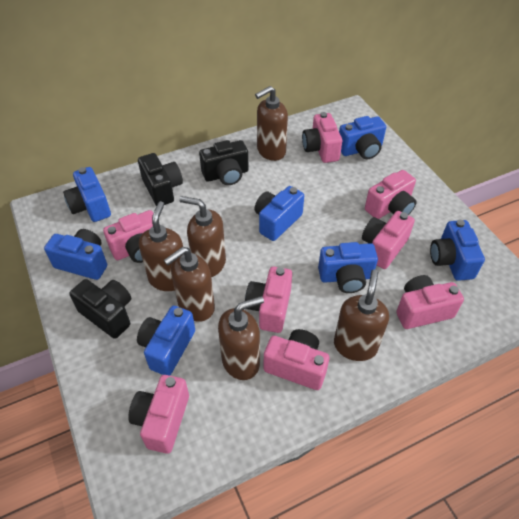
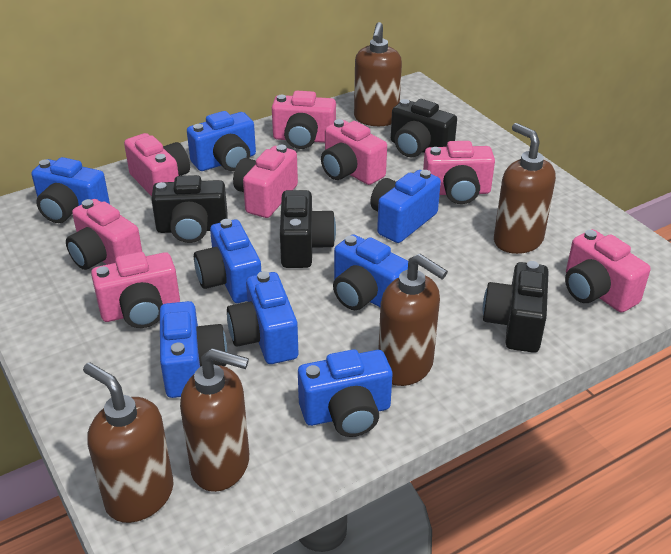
black camera: [69,279,131,339] [138,153,183,206] [199,140,249,185] = 3 -> [151,175,228,243] [280,190,336,268] [391,99,457,157] [483,261,549,353] = 4
blue camera: [44,229,107,280] [63,167,111,222] [137,306,195,376] [255,186,304,241] [318,242,378,293] [339,116,386,159] [430,220,485,281] = 7 -> [31,157,110,223] [160,301,227,398] [187,111,256,171] [194,219,261,303] [227,271,298,364] [298,349,392,437] [333,234,408,310] [370,170,441,243] = 8
brown soap dispenser: [139,201,183,291] [164,247,215,322] [179,196,226,277] [218,296,264,380] [255,86,288,161] [334,270,389,361] = 6 -> [83,362,173,523] [180,348,249,492] [354,22,402,126] [378,254,448,386] [494,123,556,254] = 5

